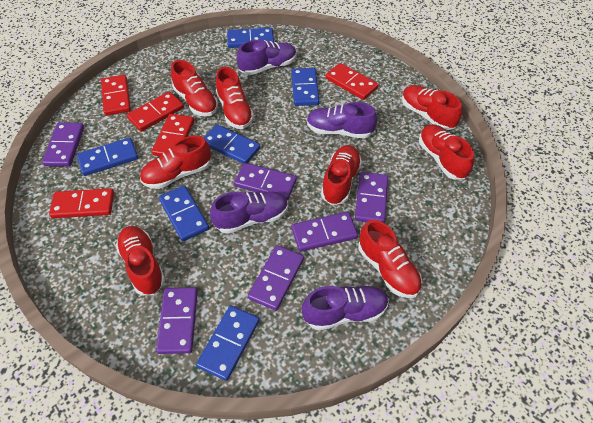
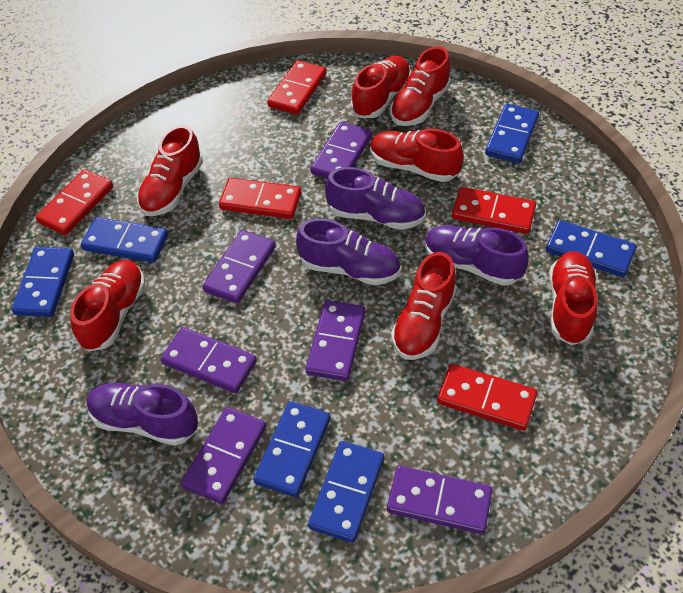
red shoe: [116,226,165,295] [140,135,211,189] [171,60,218,117] [216,67,254,129] [321,145,362,205] [358,220,422,298] [402,85,462,130] [419,124,474,180] = 8 -> [70,260,145,352] [137,125,203,216] [351,56,411,118] [370,129,464,182] [390,46,451,126] [391,252,457,360] [549,251,597,345] = 7

